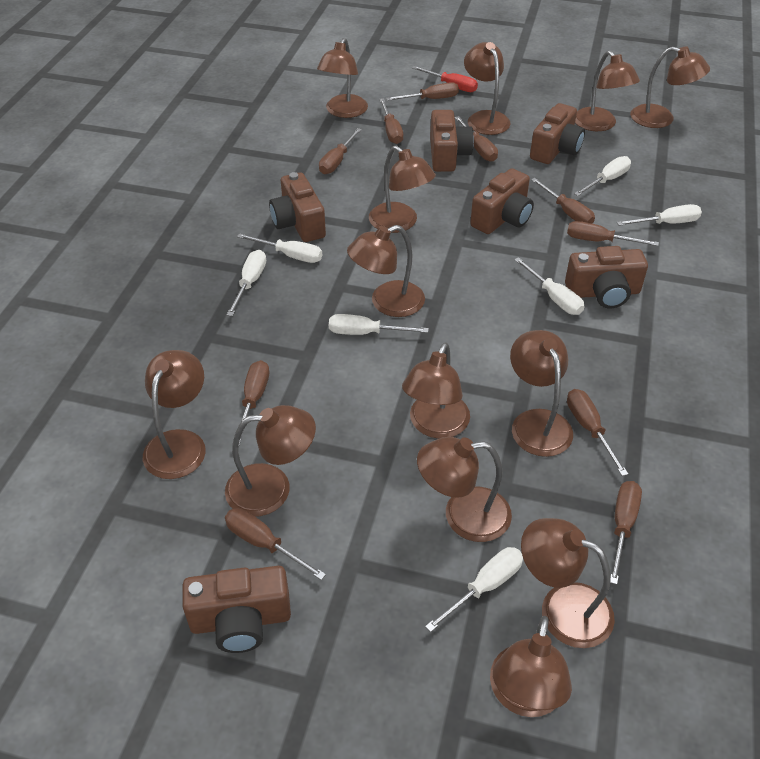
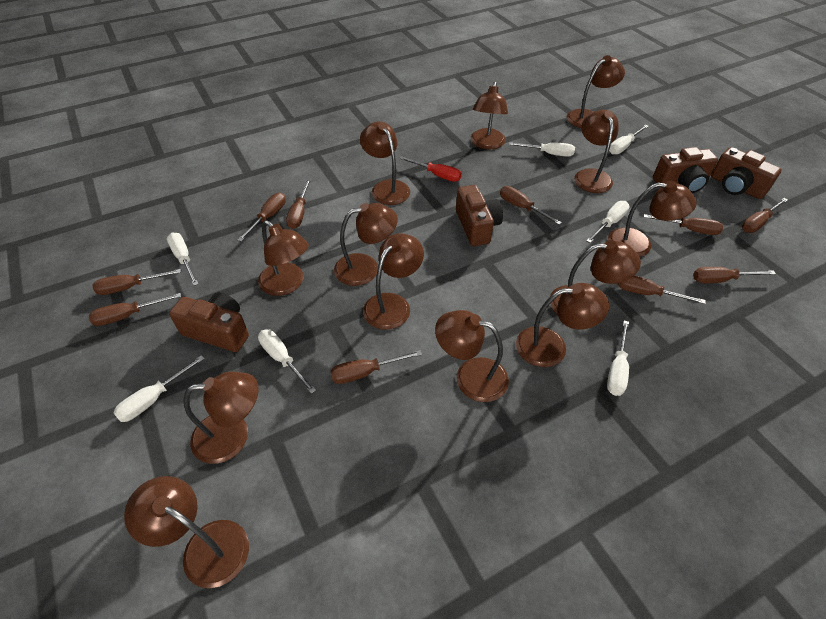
brown camera: [183,566,291,653] [269,172,326,242] [430,110,474,172] [470,168,534,234] [530,103,585,164] [565,246,648,309] = 6 -> [169,292,249,352] [456,185,503,246] [653,147,718,193] [711,147,782,199] = 4

